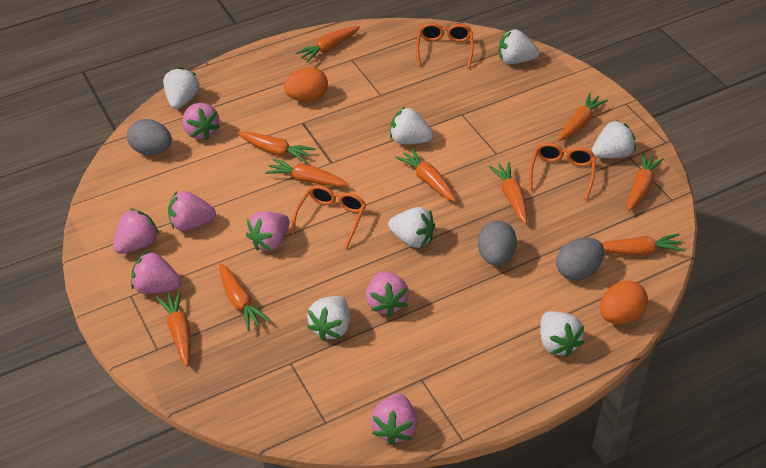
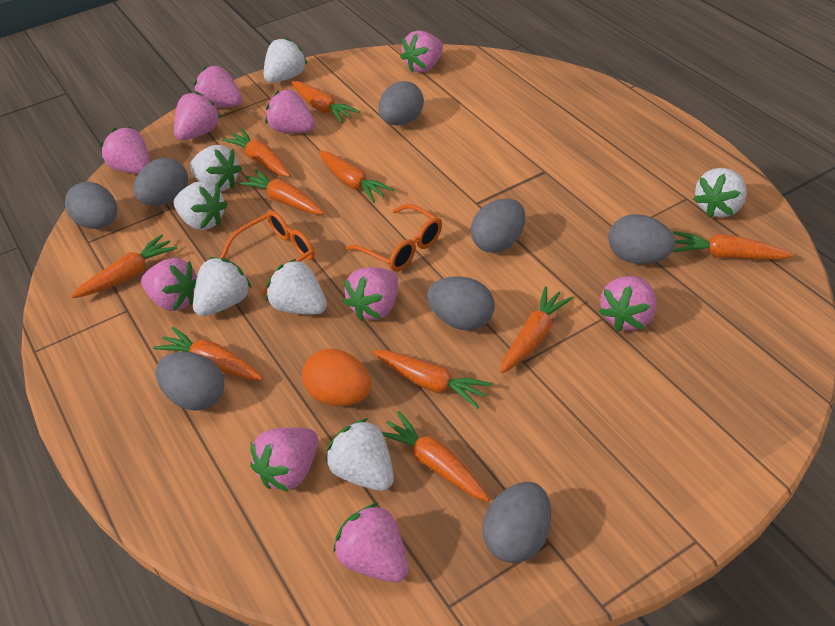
grey egg: [127,119,172,155] [478,220,517,265] [556,238,604,280] = 3 -> [65,182,117,229] [133,158,188,206] [155,352,224,410] [378,81,424,126] [427,276,495,331] [471,199,525,253] [483,482,551,563] [608,214,675,264] = 8
orange egg: [284,67,328,102] [600,281,648,324] = 2 -> [302,349,371,406] = 1
orange glasses: [291,185,366,248] [416,23,474,68] [529,143,596,200] = 3 -> [220,211,315,296] [345,204,442,272] = 2
pink strawberry: [113,209,159,254] [131,251,181,294] [168,191,216,231] [182,103,220,140] [246,211,290,251] [366,271,409,316] [370,393,418,445] = 7 -> [100,127,150,174] [141,258,197,311] [174,91,221,140] [194,65,242,108] [250,427,318,492] [265,89,315,133] [333,503,408,582] [343,267,398,321] [400,30,443,73] [599,276,657,332] = 10

